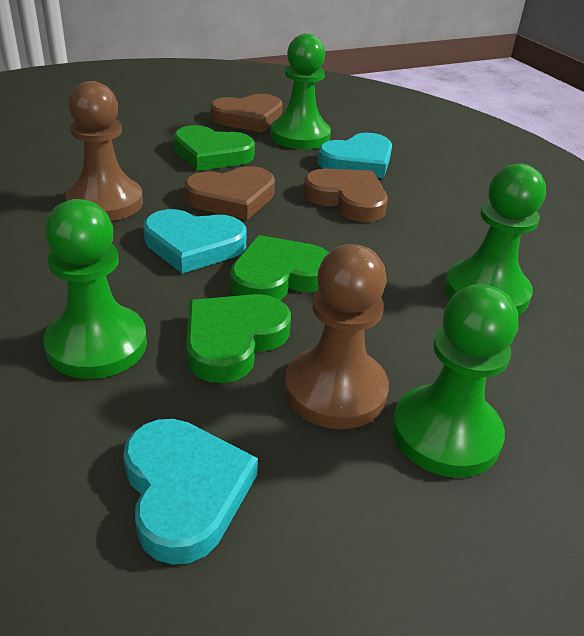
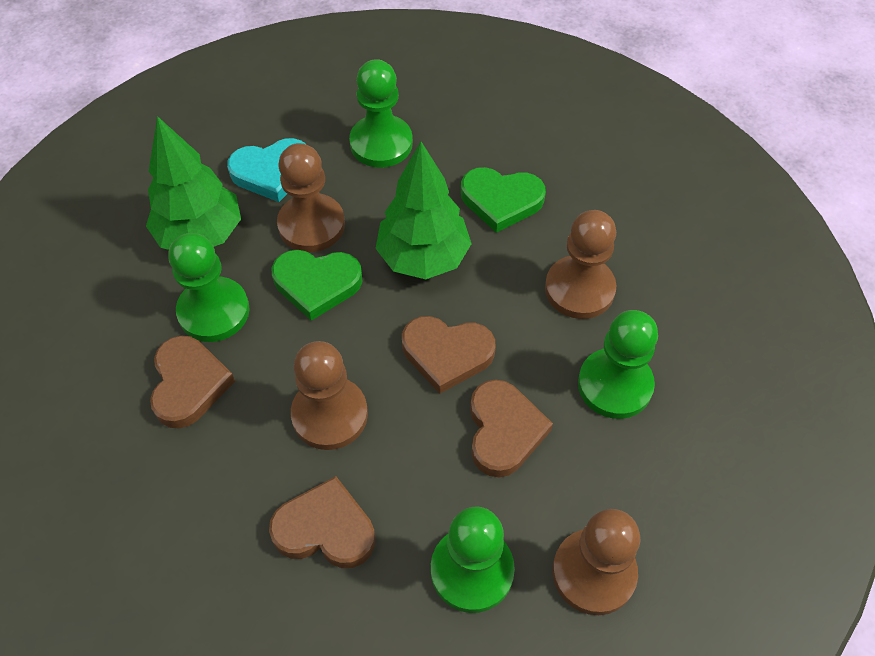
brown heart: [184,166,275,220] [210,94,283,132] [303,169,388,222] = 3 -> [150,335,235,429] [269,476,375,568] [402,316,496,394] [470,380,553,477] = 4
brown pawn: [65,81,143,221] [285,244,389,429] = 2 -> [277,143,345,252] [291,341,368,450] [545,210,616,319] [552,509,640,615] = 4
green heart: [174,125,255,171] [186,294,291,383] [230,235,330,300] = 3 -> [271,250,363,321] [461,167,546,233] = 2
green tree: none = 0 -> [146,116,241,250] [375,142,472,279] = 2
turquoise heart: [123,419,258,565] [143,209,247,274] [318,133,392,178] = 3 -> [227,138,307,202] = 1

